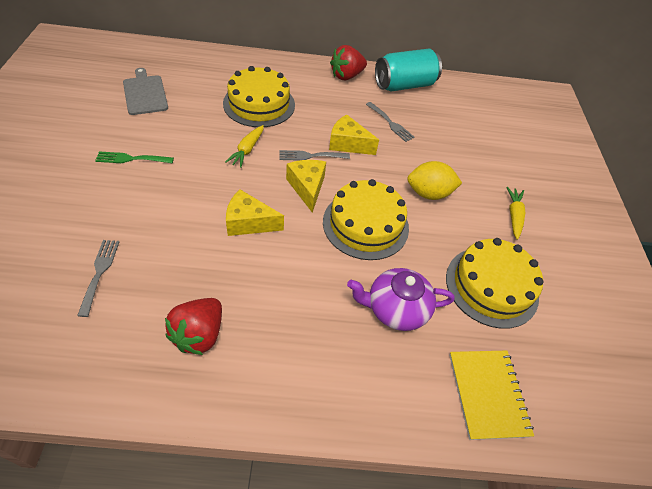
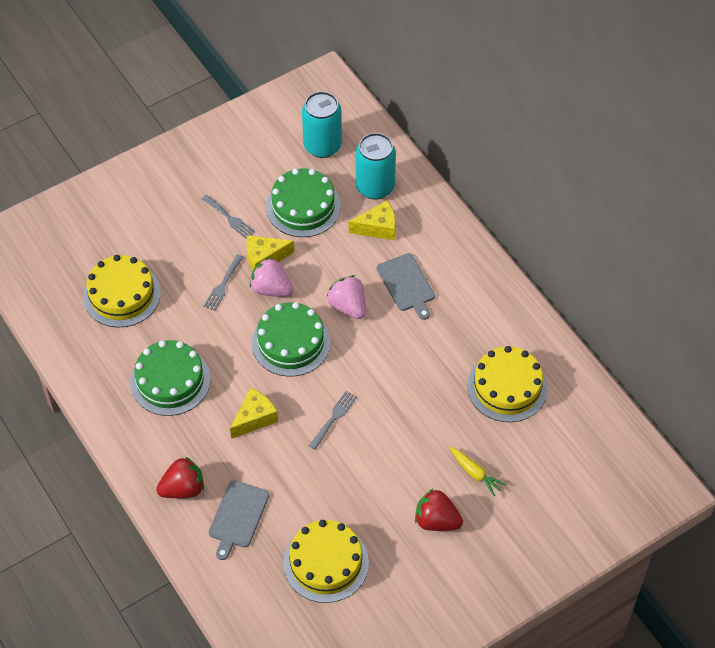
green cake: none = 0 -> [130,340,210,416] [252,302,330,377] [266,168,341,237] = 3
green fork: [95,151,174,163] = 1 -> none = 0
grey cutting board: [123,68,168,115] = 1 -> [209,480,269,560] [377,253,435,320] = 2
pink strawberry: none = 0 -> [250,257,293,297] [327,275,366,319] = 2
purple teapot: [347,268,455,331] = 1 -> none = 0
turquoise can: [375,49,442,91] = 1 -> [302,91,342,158] [356,133,396,200] = 2
yellow carrot: [225,125,264,168] [506,187,526,240] = 2 -> [450,447,506,496] = 1
yellow lemon: [407,161,462,200] = 1 -> none = 0
yellow notebook: [449,351,534,440] = 1 -> none = 0

